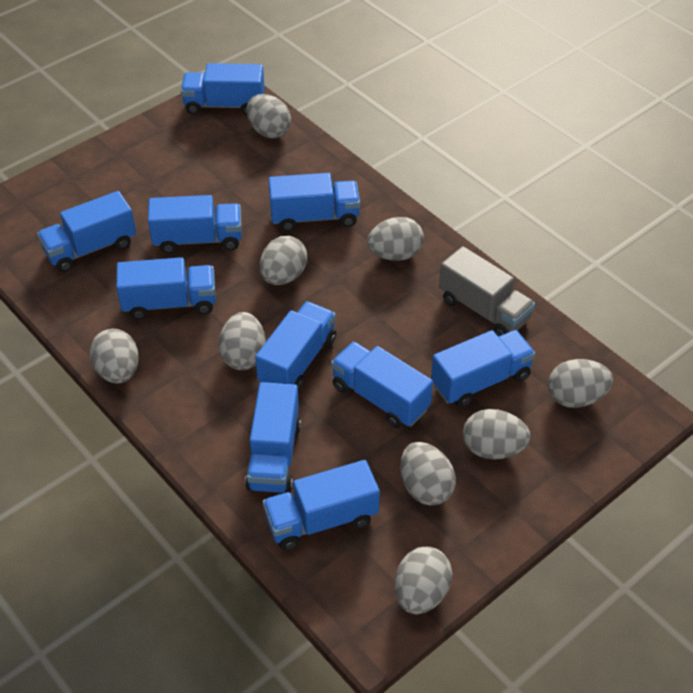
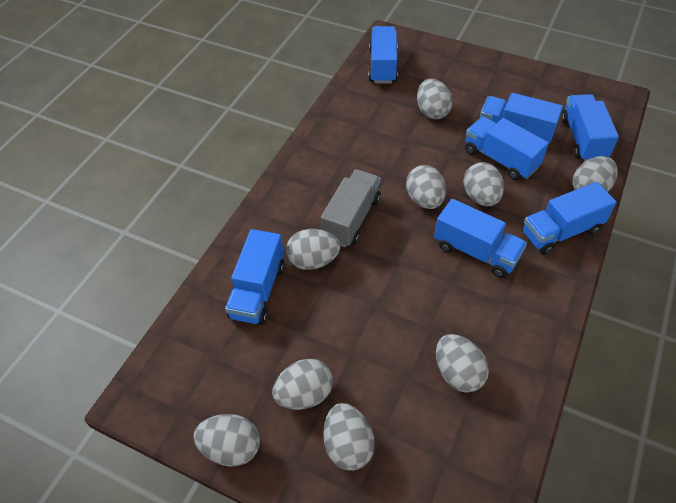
blue truck: [37,191,136,272] [116,257,216,320] [148,195,242,254] [181,63,265,115] [245,382,301,493] [255,301,336,391] [263,460,380,550] [268,173,360,231] [331,342,433,428] [431,330,535,407] = 10 -> [225,229,284,325] [368,26,398,84] [434,199,527,278] [465,117,549,180] [480,93,563,143] [522,182,617,255] [561,94,619,162] = 7

